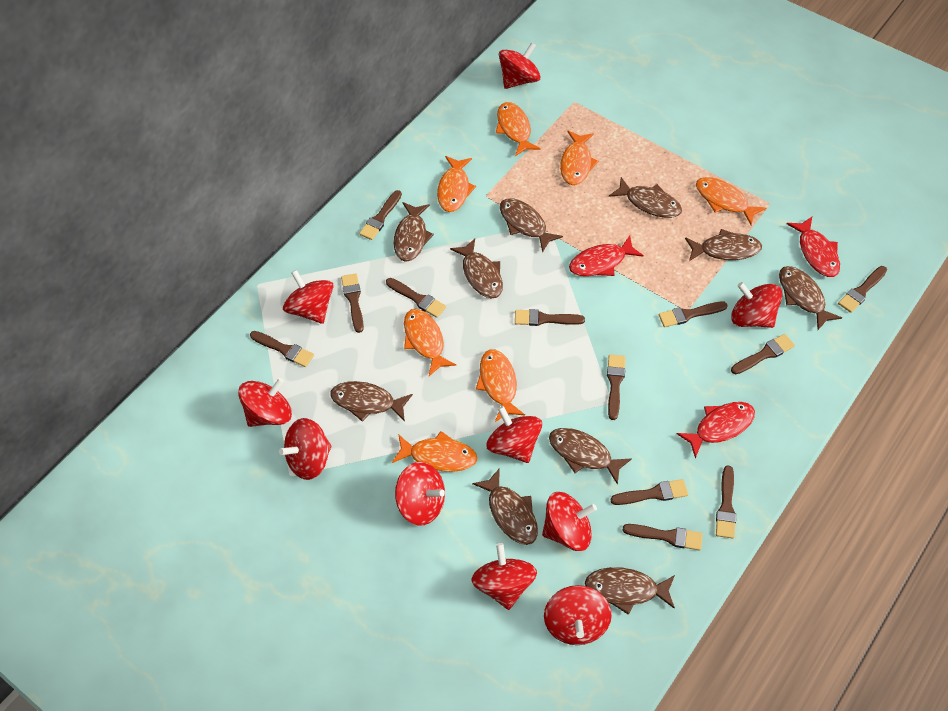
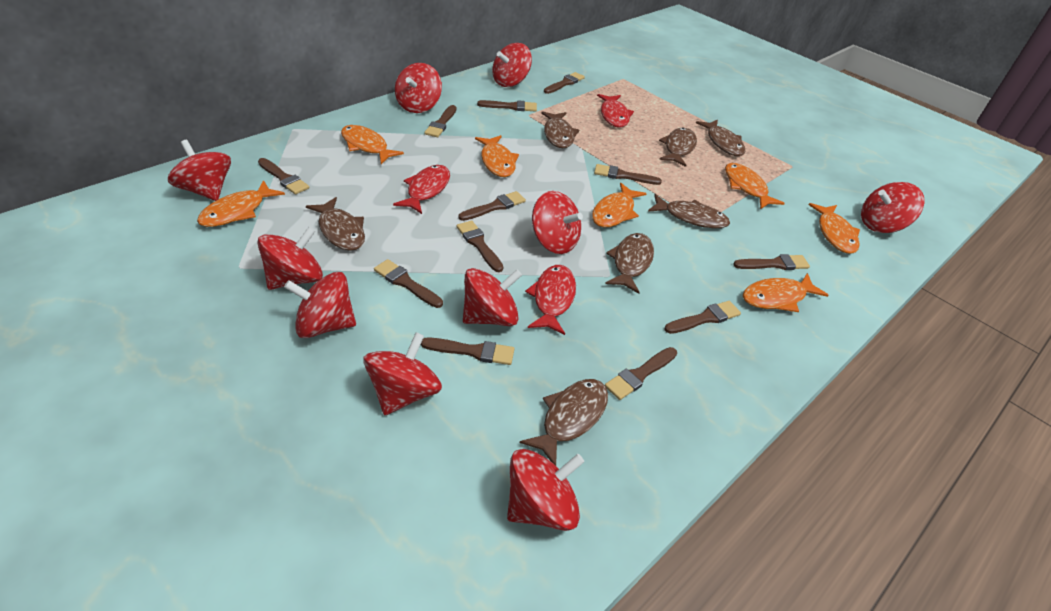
brown fish: [330,381,413,422] [394,202,434,262] [450,238,503,299] [472,468,538,545] [500,198,563,253] [549,428,632,485] [585,567,675,615] [609,177,682,218] [685,229,762,261] [779,266,842,330] = 10 -> [306,197,365,251] [520,379,608,465] [541,111,579,148] [605,233,654,294] [648,194,730,228] [659,128,697,167] [696,120,745,156] = 7

